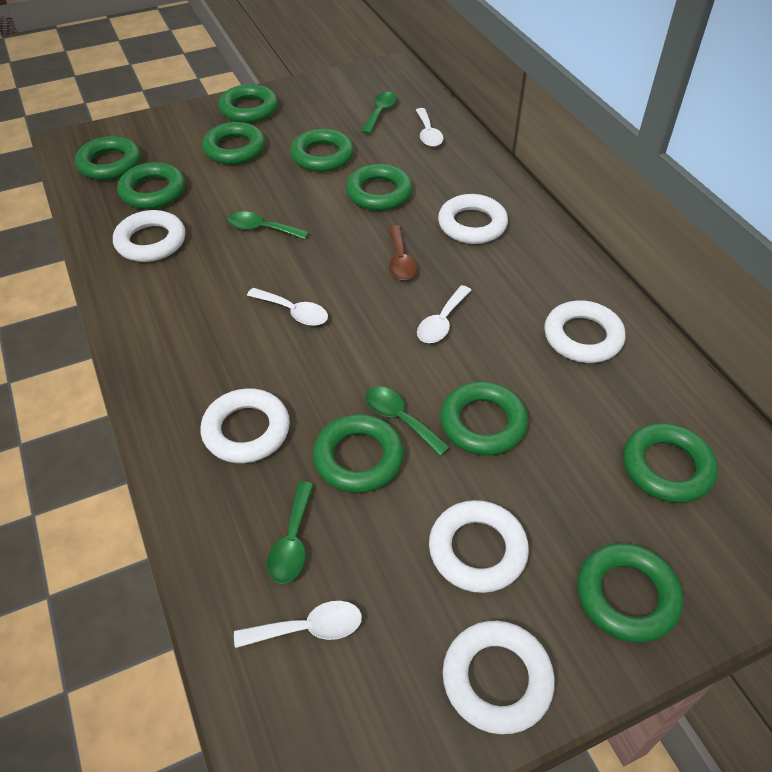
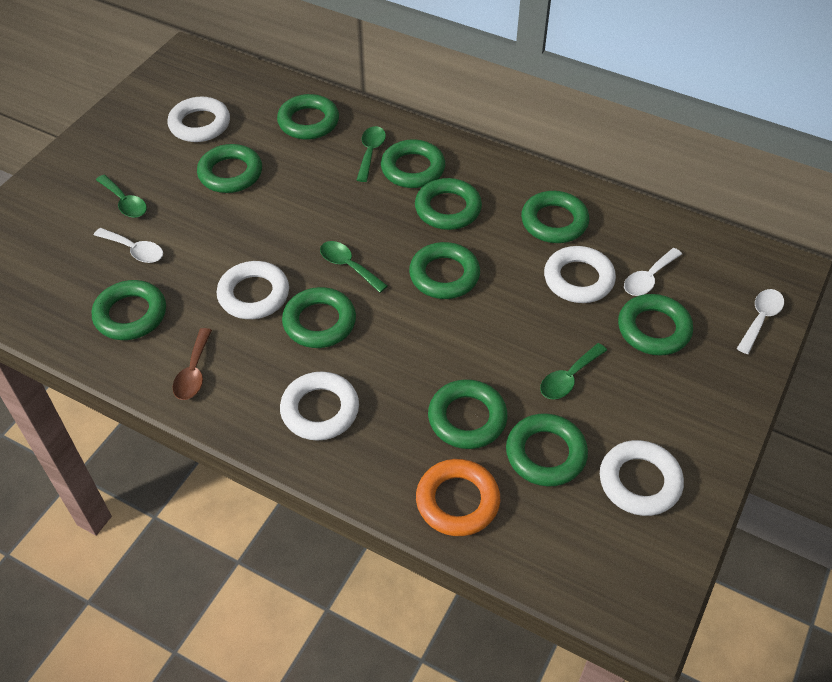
green ring: [75,136,141,180] [117,162,185,209] [202,122,265,165] [219,84,278,123] [290,129,354,172] [313,414,404,493] [346,164,413,211] [440,382,528,455] [577,543,683,643] [623,423,718,503] = 10 -> [92,280,166,340] [197,144,262,193] [277,94,339,140] [282,287,356,348] [381,139,445,188] [409,242,480,299] [415,178,482,230] [428,379,508,449] [506,413,588,486] [521,191,589,243] [618,294,693,356] = 11
orange ring: none = 0 -> [416,459,500,536] = 1
white ring: [113,210,185,262] [201,388,290,463] [429,500,529,593] [438,194,508,244] [443,621,555,734] [544,300,625,363] = 6 -> [167,97,230,142] [217,261,289,319] [280,371,359,441] [544,246,616,303] [600,440,684,516] = 5
white spoon: [234,601,362,648] [247,288,328,326] [416,108,444,147] [417,285,471,343] = 4 -> [94,228,163,263] [624,248,682,296] [737,289,784,354] = 3

